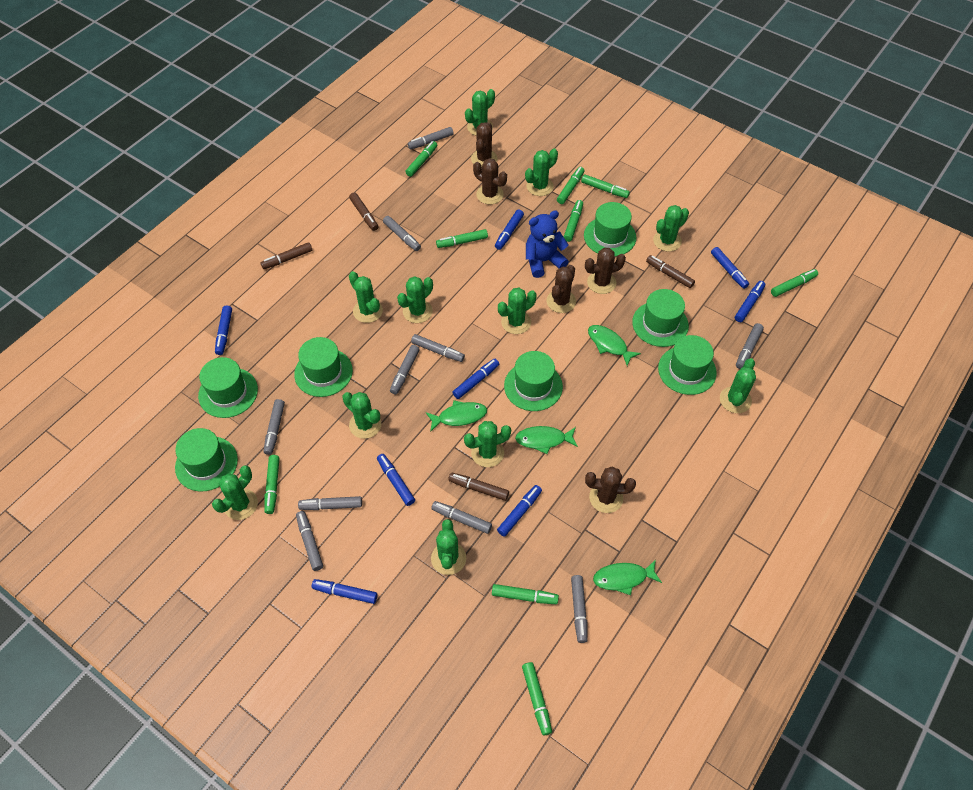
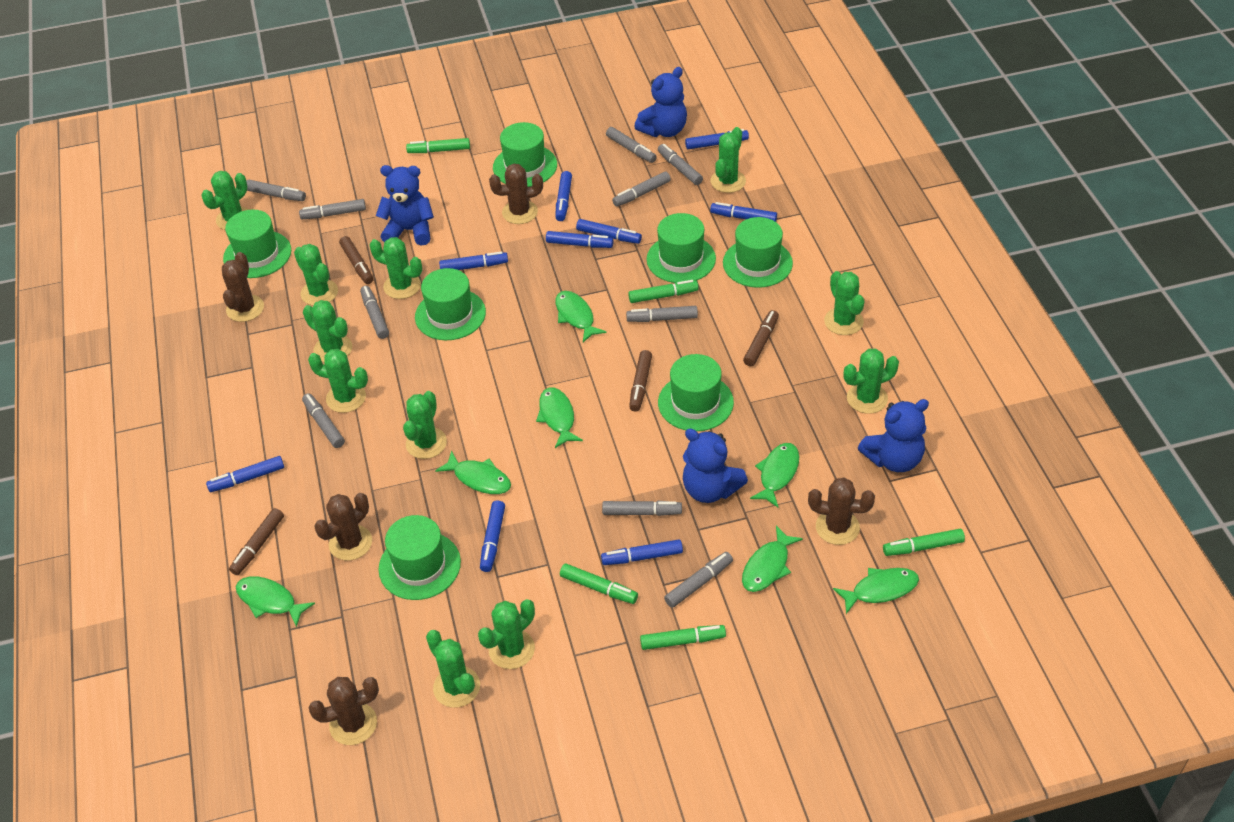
blue marker: [215,305,232,355] [311,579,377,604] [377,454,415,506] [452,359,499,399] [495,209,524,250] [497,485,542,537] [711,247,749,289] [735,281,765,322] = 8 -> [206,456,284,492] [439,252,508,270] [480,500,505,572] [546,231,613,248] [555,171,572,221] [576,219,642,244] [601,539,683,565] [685,129,749,149] [710,202,777,222] = 9
blue teddy bear: [526,210,569,278] = 1 -> [376,165,434,246] [634,67,687,137] [683,429,748,503] [858,399,929,472] = 4
green fish: [426,400,487,432] [515,426,578,454] [588,325,641,366] [593,559,662,595] = 4 -> [236,576,315,627] [435,451,511,494] [536,387,583,448] [555,291,607,342] [742,526,803,592] [750,443,799,507] [833,568,919,614] = 7
green marker: [265,455,280,514] [406,141,437,177] [436,229,488,248] [492,584,559,604] [522,662,552,736] [557,167,585,204] [564,200,583,242] [581,174,630,198] [771,269,818,297] = 9 -> [406,138,470,153] [560,563,638,604] [628,280,699,303] [640,625,726,650] [883,529,965,556] = 5

